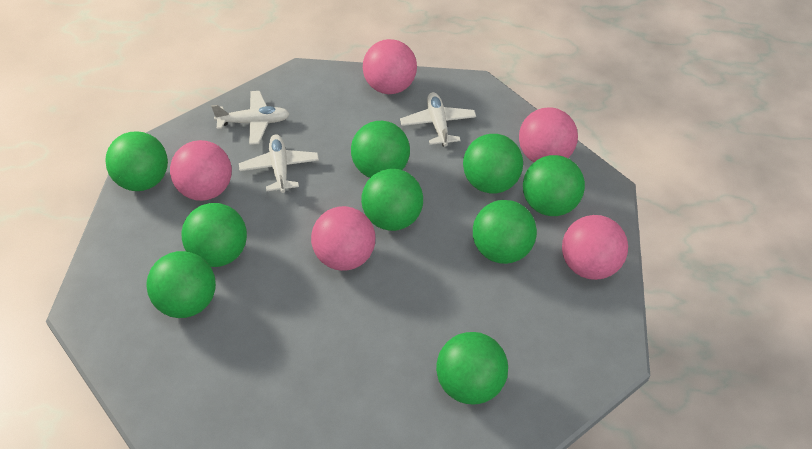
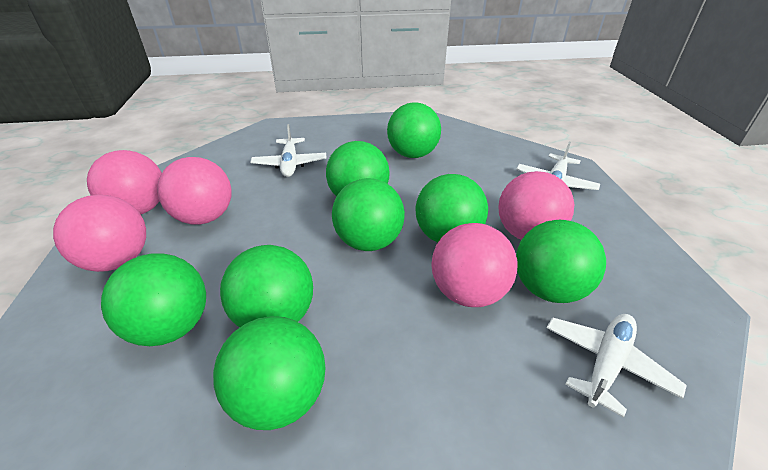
green ball: [105,131,168,191] [146,251,216,318] [182,203,247,267] [351,121,410,178] [361,169,423,231] [436,332,508,405] [463,134,523,194] [473,200,537,264] [523,155,585,216] = 9 -> [101,253,206,346] [213,316,326,430] [220,245,313,328] [326,141,390,197] [332,178,405,251] [387,102,441,158] [415,174,488,243] [516,220,606,303] = 8

